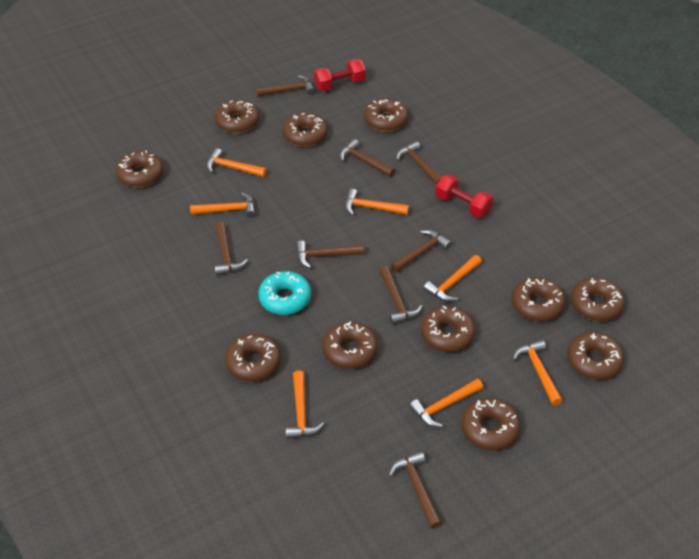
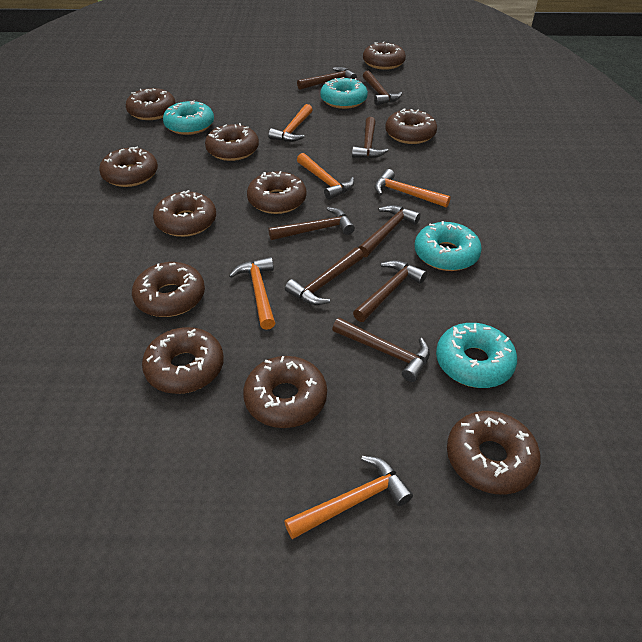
orange hammer: [190,192,256,218] [206,148,267,177] [285,371,324,439] [345,189,409,215] [409,379,483,428] [423,255,482,302] [513,340,563,406] = 7 -> [229,257,275,330] [268,104,313,142] [284,456,413,539] [297,153,354,200] [374,169,451,208] = 5
red dumbbell: [314,59,365,91] [435,174,493,218] = 2 -> none = 0
turquoise donut: [258,271,311,315] = 1 -> [163,101,214,135] [320,77,368,109] [415,221,482,271] [436,323,517,388] = 4

